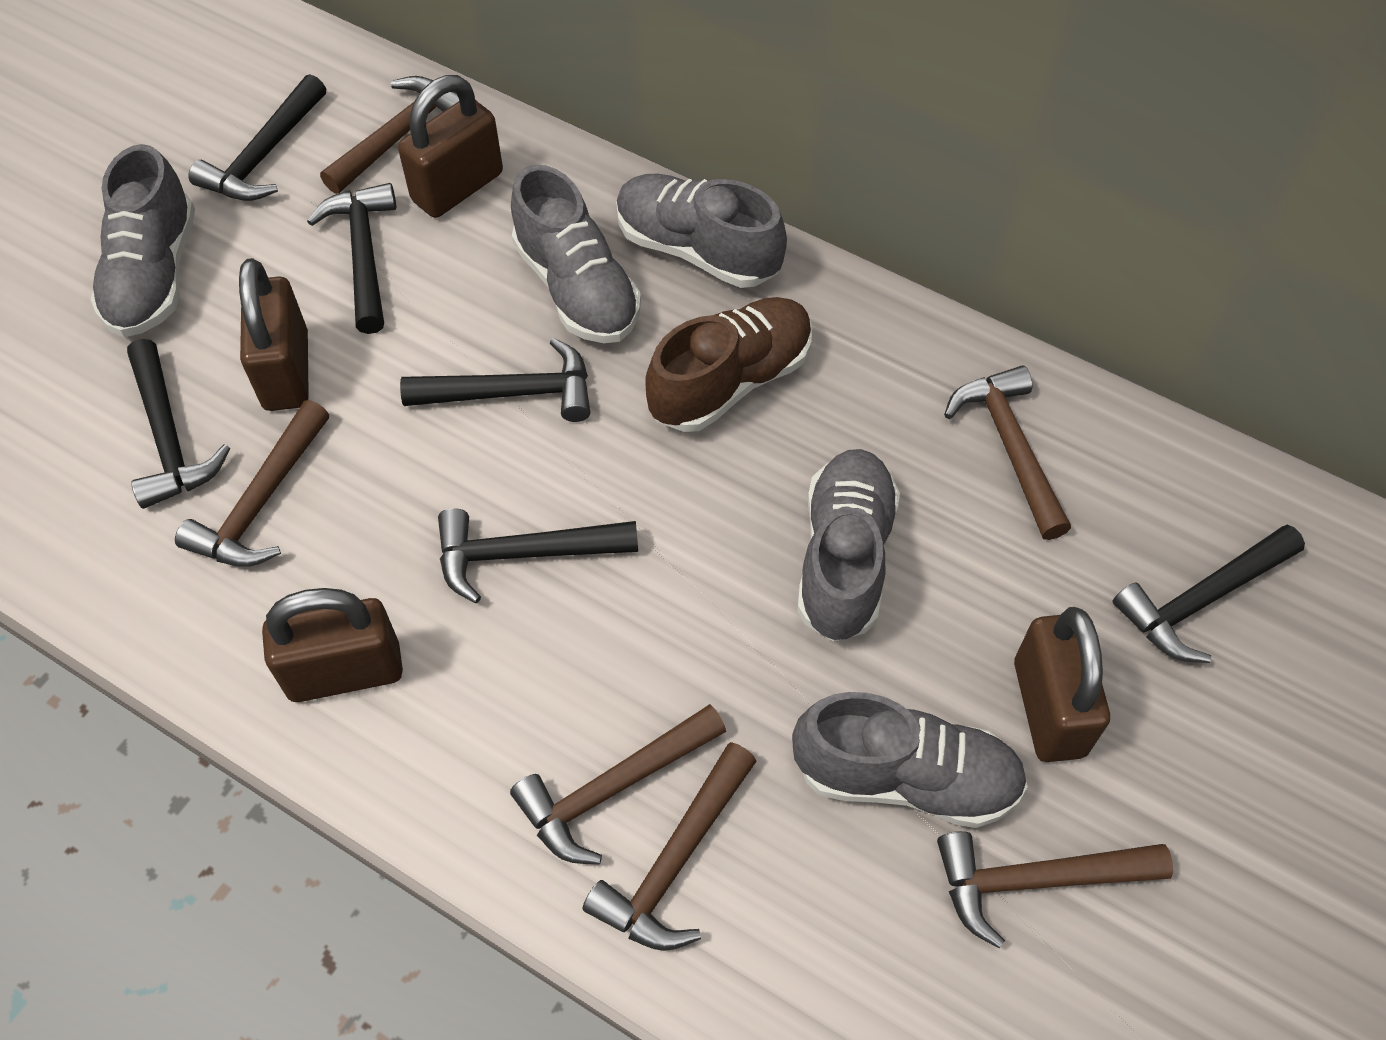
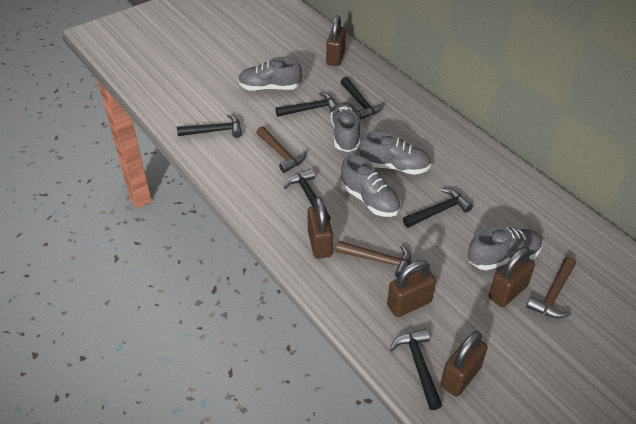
brown hammer: [175,400,329,567] [320,76,459,194] [510,704,726,864] [583,742,757,951] [937,831,1173,948] [944,365,1071,540] = 6 -> [256,126,306,173] [336,241,411,278] [527,257,576,318] = 3
brown padlock: [239,258,309,411] [262,588,403,702] [398,75,503,218] [1014,607,1110,762] = 4 -> [307,197,333,259] [326,15,346,66] [387,260,436,317] [440,331,488,397] [489,247,535,307] = 5
brown shoe: [645,297,812,432] = 1 -> none = 0

